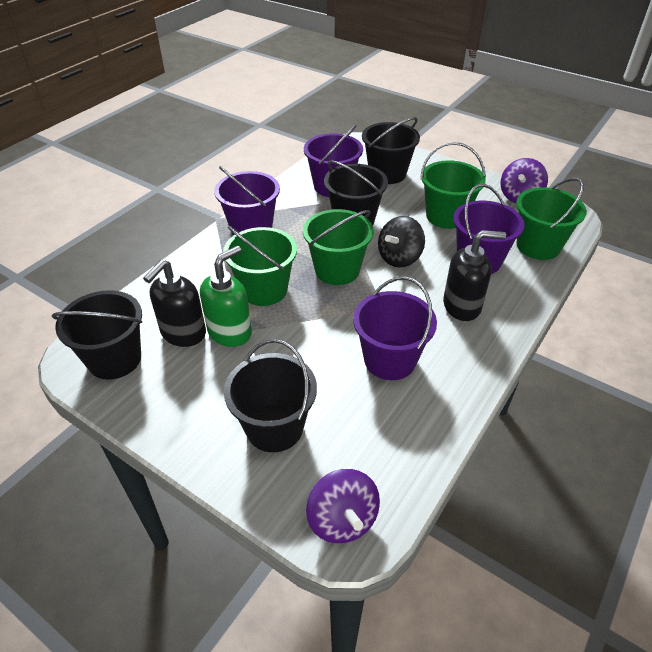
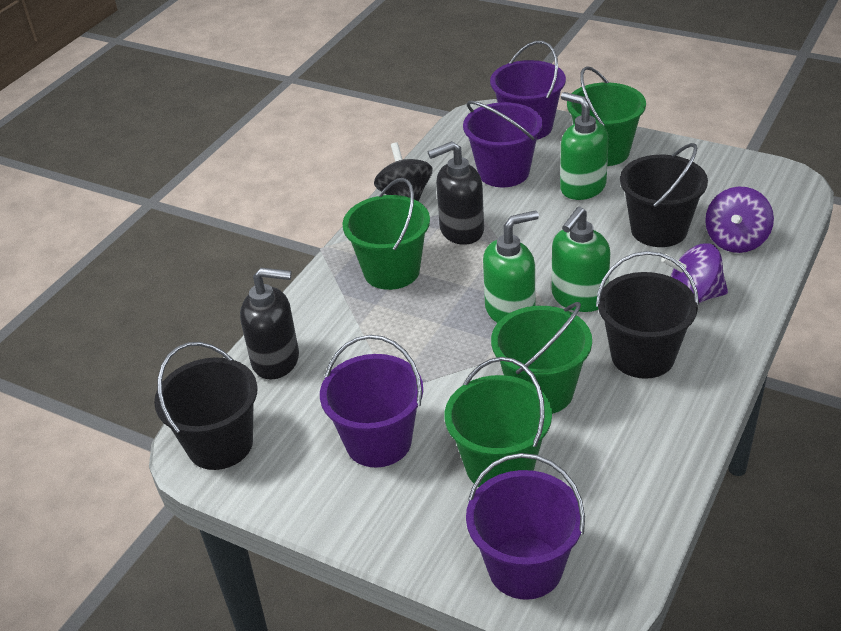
black bucket: [52,290,142,380] [224,339,317,452] [324,160,388,226] [362,117,420,184] = 4 -> [154,342,258,470] [596,251,699,379] [620,143,708,247] = 3
green soap dispenser: [200,246,252,347] = 1 -> [483,210,539,323] [552,207,611,312] [560,92,609,200] = 3

